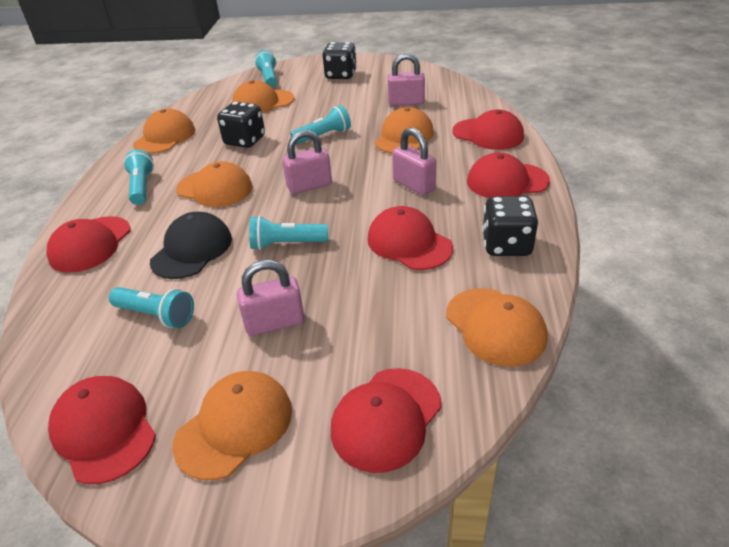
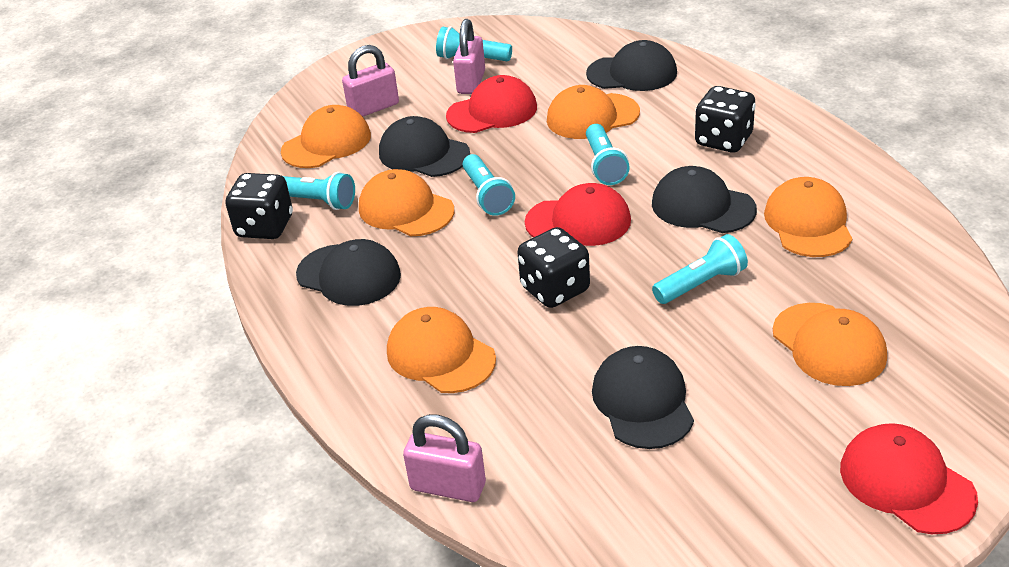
black cap: [150,212,232,279] = 1 -> [296,239,401,306] [379,116,470,177] [586,40,677,91] [592,346,694,449] [652,166,757,233] = 5
pink padlock: [237,260,305,336] [282,130,332,194] [388,53,425,106] [392,128,436,195] = 4 -> [342,45,399,116] [403,414,486,502] [453,19,485,94] = 3
red cap: [46,216,130,273] [48,376,156,484] [331,368,442,473] [367,206,453,270] [452,110,524,150] [467,152,550,198] = 6 -> [446,75,537,133] [525,183,631,246] [840,423,978,534] = 3

